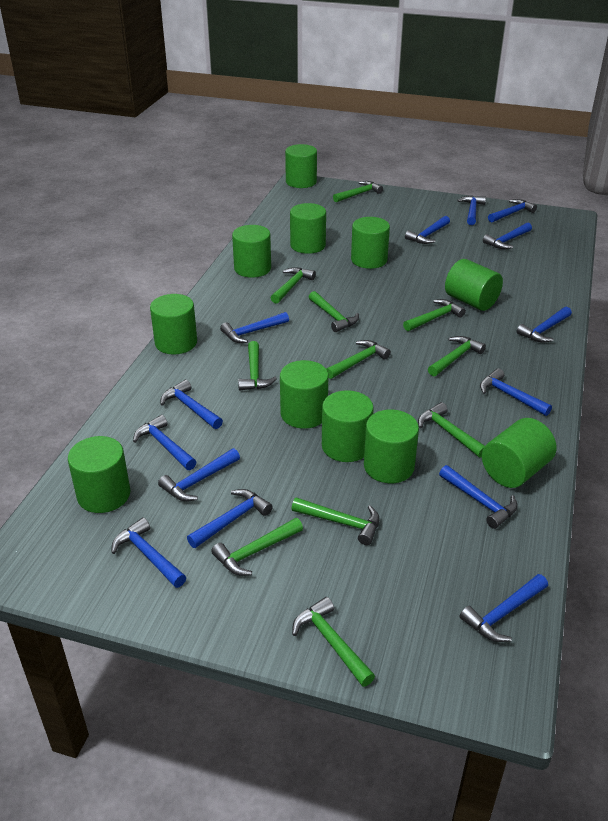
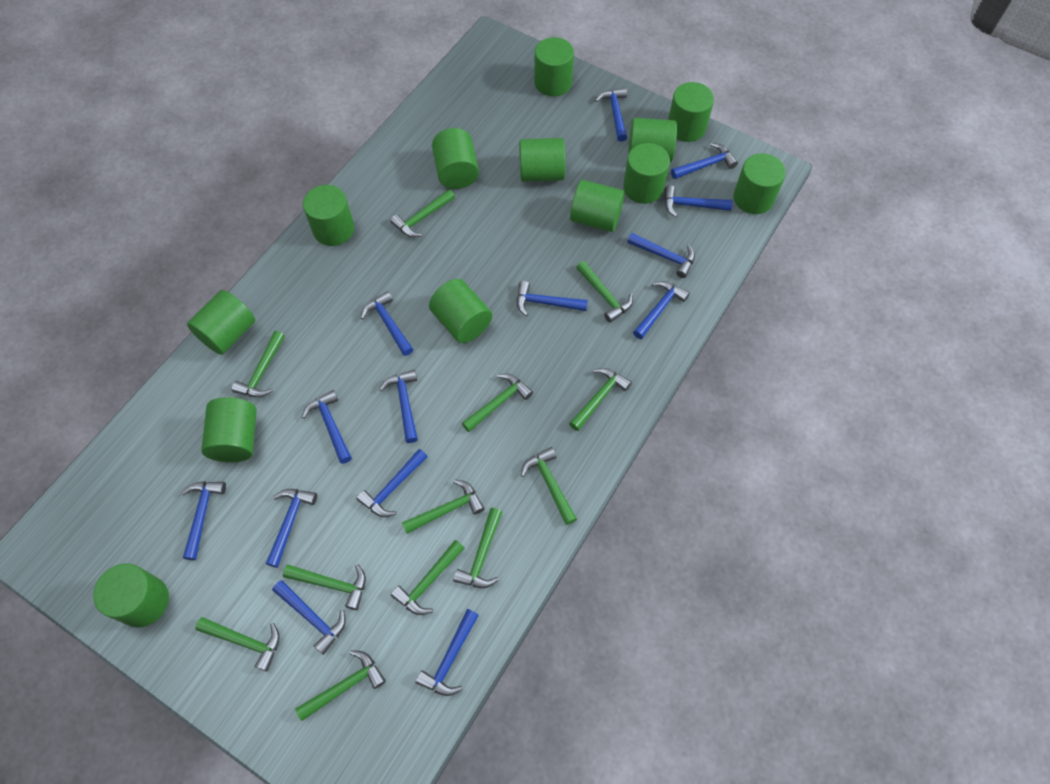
green cylinder: [68,436,130,513] [150,294,197,354] [232,225,271,278] [280,360,329,429] [285,144,317,188] [290,203,326,254] [322,390,374,462] [351,217,390,269] [364,410,419,483] [445,259,503,311] [482,418,557,488] = 11 -> [93,563,169,628] [187,290,255,355] [201,397,257,462] [303,185,354,246] [429,279,492,343] [432,128,479,189] [519,138,566,182] [534,37,574,96] [570,180,625,232] [623,143,670,204] [628,118,677,162] [668,82,714,142] [733,153,786,214] = 13
green hammer: [211,518,303,576] [238,341,277,390] [271,267,316,304] [292,497,380,545] [292,597,375,687] [309,291,359,332] [326,340,391,379] [333,181,383,202] [403,299,466,331] [418,402,485,458] [428,336,486,377] = 11 -> [195,617,280,672] [231,331,285,398] [283,564,366,610] [295,650,386,721] [390,189,455,237] [391,540,465,615] [402,479,485,534] [453,508,502,588] [462,374,533,432] [521,447,577,525] [569,368,632,431] [576,261,633,323] = 12

